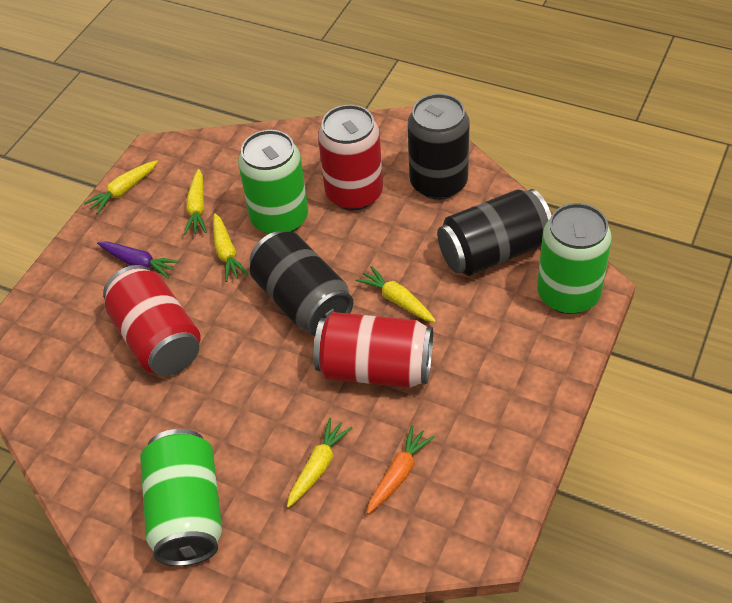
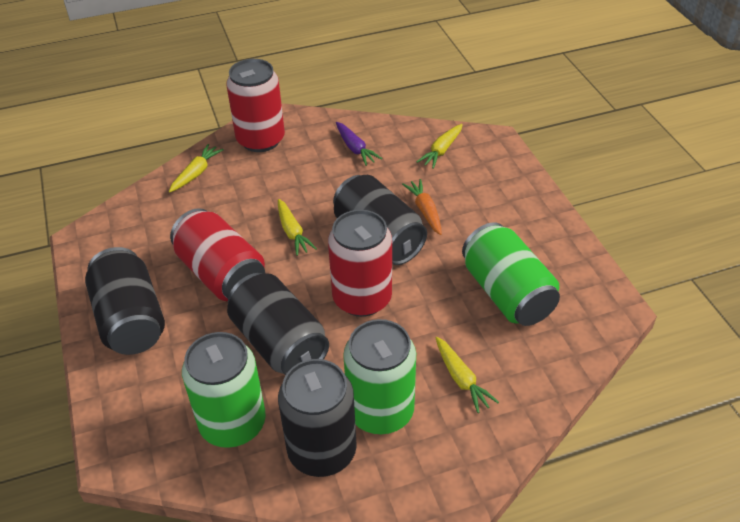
black can: [250,231,353,336] [408,93,470,200] [437,189,552,276] = 3 -> [85,247,165,355] [227,273,329,376] [278,359,357,477] [333,175,427,265] = 4
yellow carrot: [84,160,158,214] [184,169,207,235] [213,213,248,282] [287,418,353,508] [356,266,436,322] = 5 -> [169,144,224,192] [278,199,317,256] [417,124,463,169] [436,337,499,413] = 4

